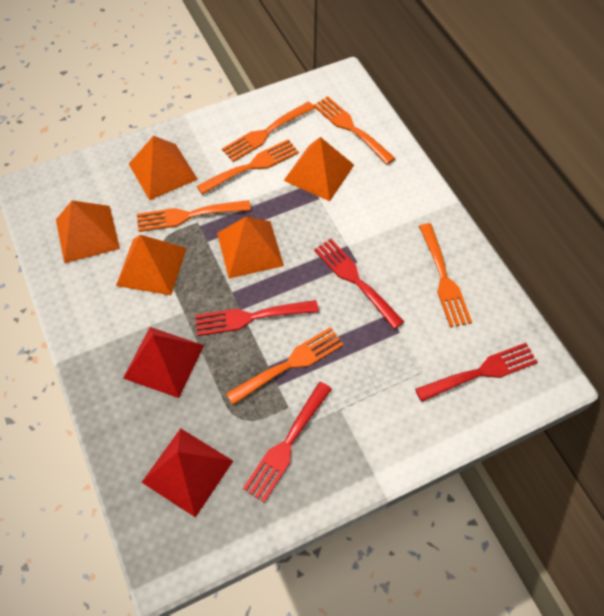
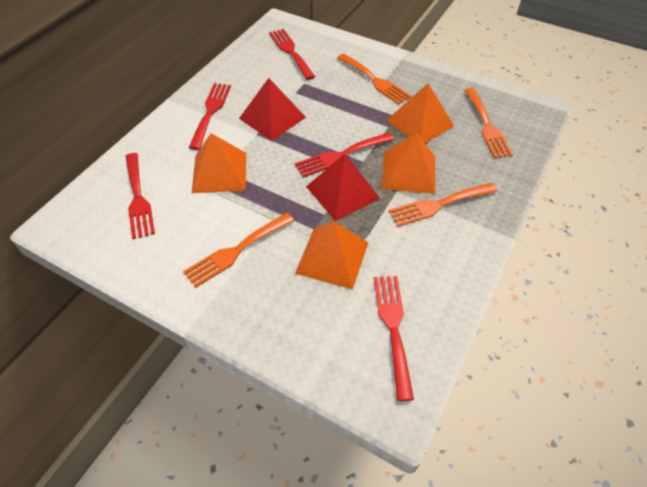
orange fork: [137,200,251,232] [197,139,299,195] [222,102,315,162] [226,327,344,405] [313,96,395,165] [419,223,472,328] = 6 -> [183,213,294,288] [337,54,411,105] [389,183,498,226] [464,88,513,158] = 4
orange pyramid: [56,201,120,263] [116,235,187,295] [129,136,198,200] [217,217,284,278] [284,137,354,201] = 5 -> [192,133,246,193] [295,221,369,289] [382,133,435,194] [387,83,454,143] = 4
red fork: [195,300,319,336] [243,382,332,502] [314,239,404,329] [415,343,538,402] = 4 -> [125,153,155,239] [189,83,231,150] [269,29,315,80] [295,132,394,178] [374,276,414,401] = 5

